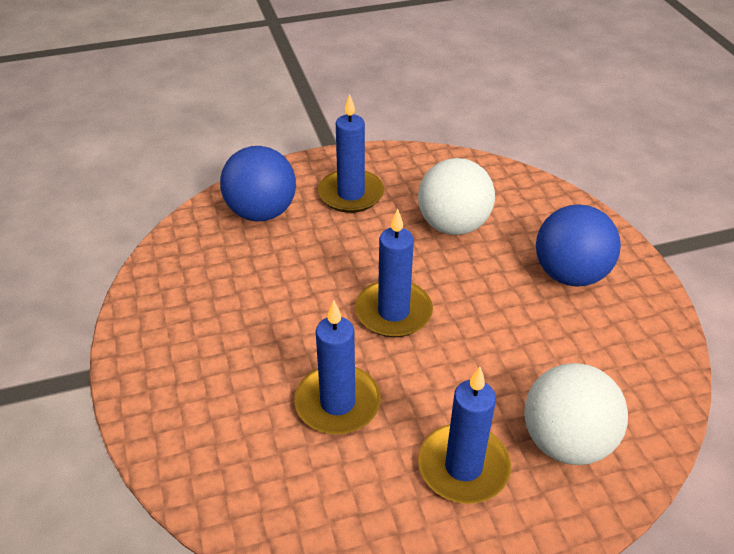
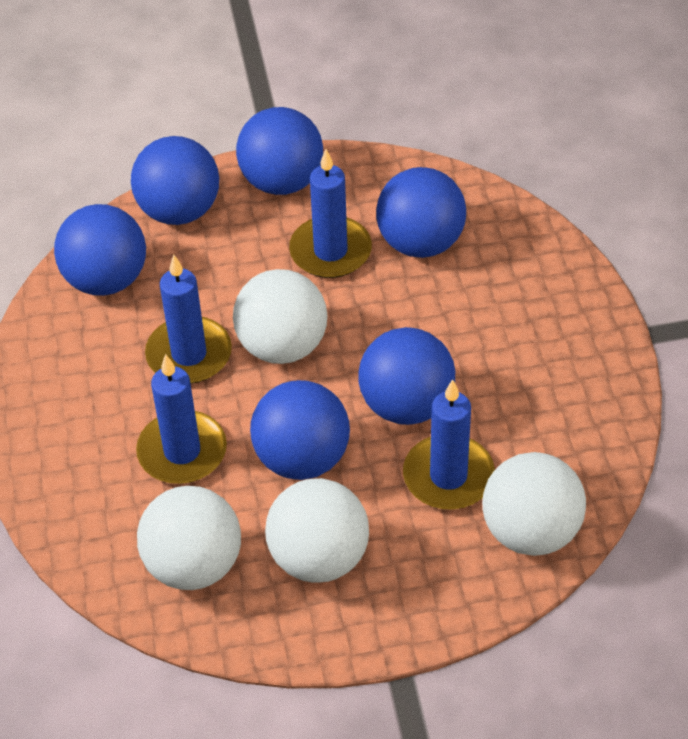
blue ball: [220,146,296,221] [536,204,621,287] = 2 -> [54,204,146,296] [131,136,219,225] [236,107,323,195] [250,380,350,480] [358,327,455,425] [376,167,466,258] = 6
white ball: [418,158,495,235] [524,363,628,465] = 2 -> [137,486,241,590] [233,269,328,364] [265,478,369,583] [482,452,586,556] = 4

